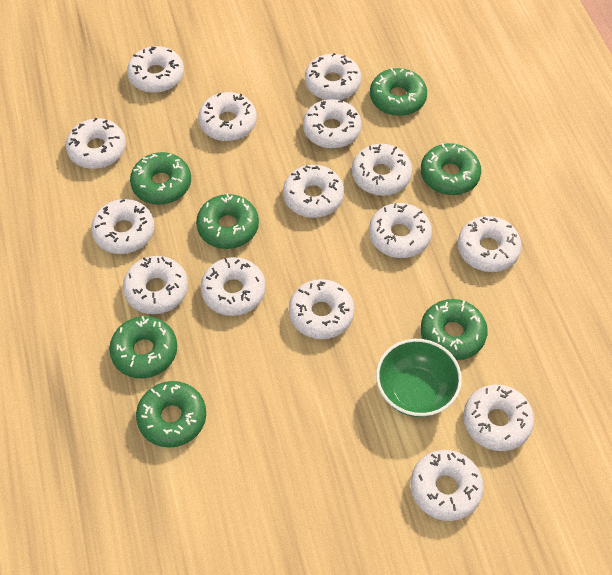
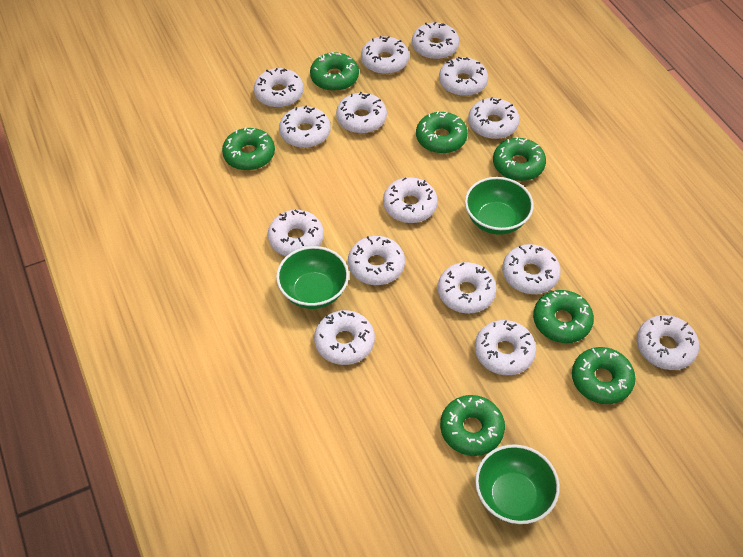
green bowl: [376,339,462,417] = 1 -> [276,246,349,309] [465,177,534,235] [475,444,560,524] = 3

